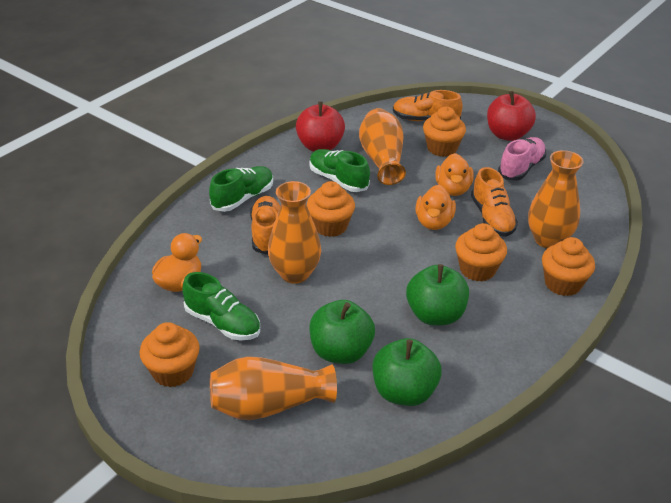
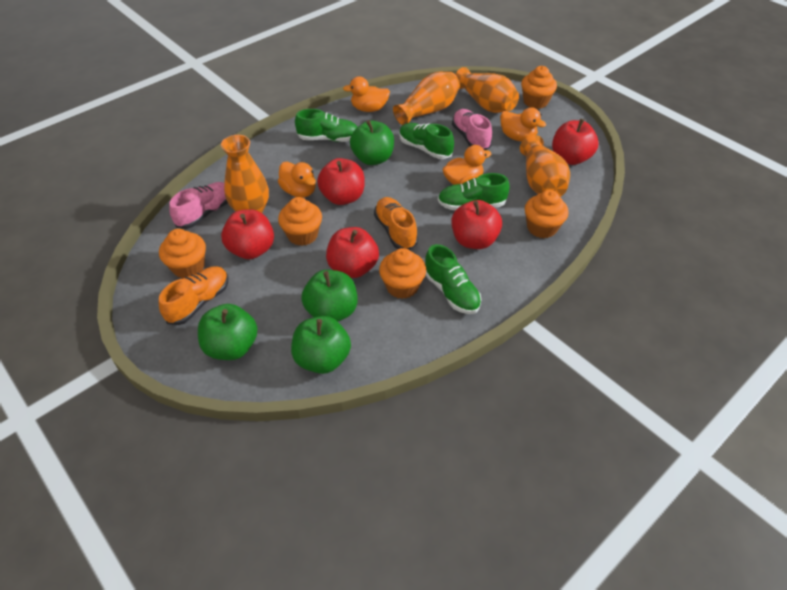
green apple: [309,300,375,364] [373,338,442,406] [406,264,469,325] = 3 -> [198,304,258,360] [291,316,351,374] [301,270,357,321] [350,120,394,165] = 4
green shoe: [182,272,260,340] [209,166,273,212] [309,149,370,192] = 3 -> [295,109,357,142] [400,123,454,159] [425,244,482,314] [438,173,509,210] = 4
orange duck: [152,233,202,292] [415,185,456,230] [435,153,474,196] = 3 -> [278,162,316,198] [343,76,390,112] [442,145,491,185] [500,107,546,142] = 4
orange shoe: [250,196,280,255] [393,90,463,121] [471,167,518,237] = 3 -> [159,266,228,325] [374,197,418,250] = 2
pink shoe: [498,137,546,181] = 1 -> [169,182,228,229] [452,109,492,150] = 2
red apple: [296,102,345,152] [487,91,536,141] = 2 -> [221,209,274,259] [317,158,365,205] [326,227,379,278] [451,200,502,249] [552,119,598,165] = 5

